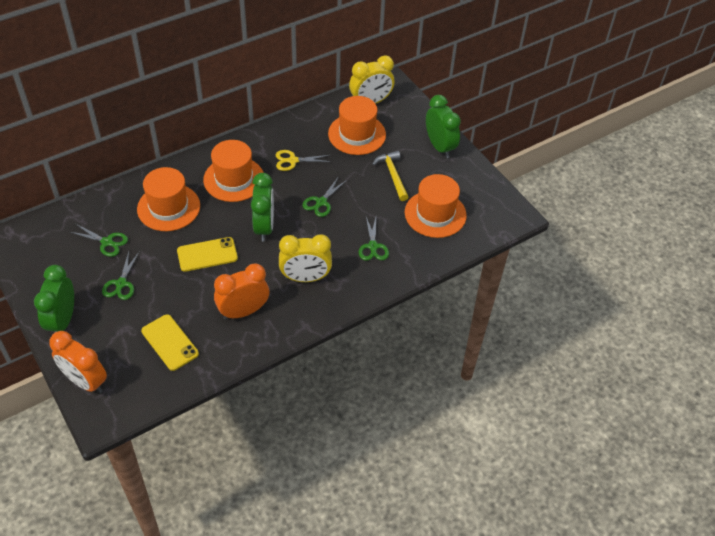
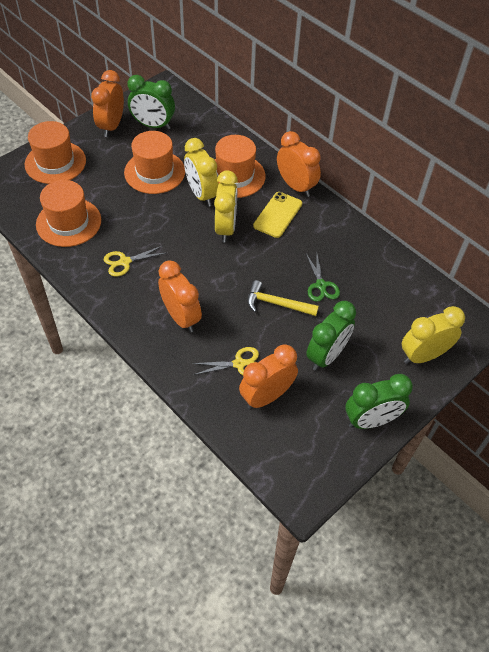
green scissors: [70,224,128,257] [102,251,140,300] [302,176,347,217] [358,217,389,261] = 4 -> [306,254,340,302] = 1
orange clock: [49,331,107,393] [214,263,269,320] = 2 -> [91,70,124,137] [158,260,202,333] [239,344,298,409] [277,131,321,197] = 4
yellow clock: [279,234,332,282] [349,55,394,104] = 2 -> [184,138,219,207] [214,170,238,243] [402,306,465,364] = 3
yellow phone: [141,314,199,371] [177,237,238,272] = 2 -> [253,192,302,238] = 1
yellow scissors: [276,150,331,171] = 1 -> [104,245,166,277] [192,347,259,375] = 2

